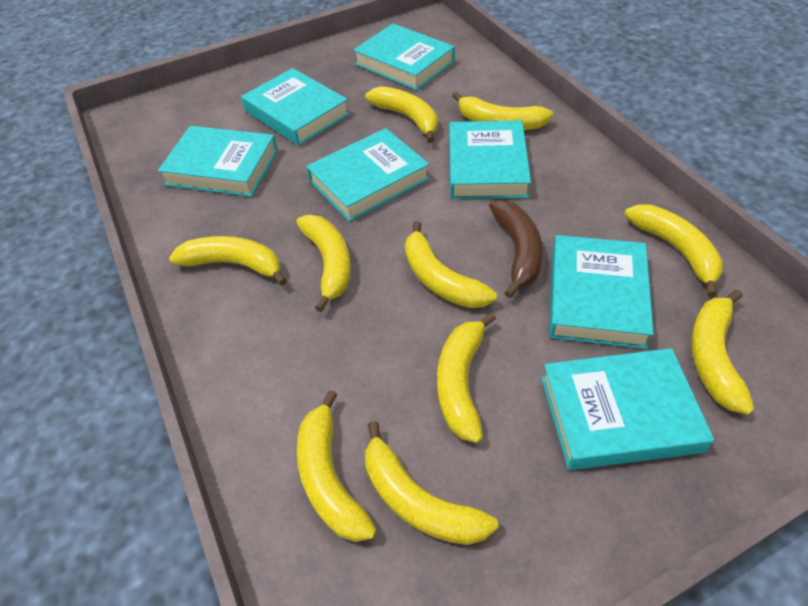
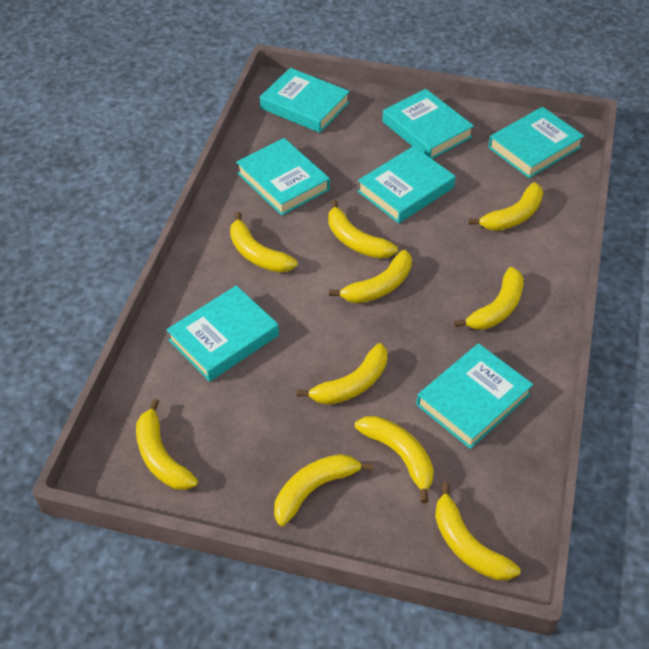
brown banana: [489,200,543,298] = 1 -> none = 0

